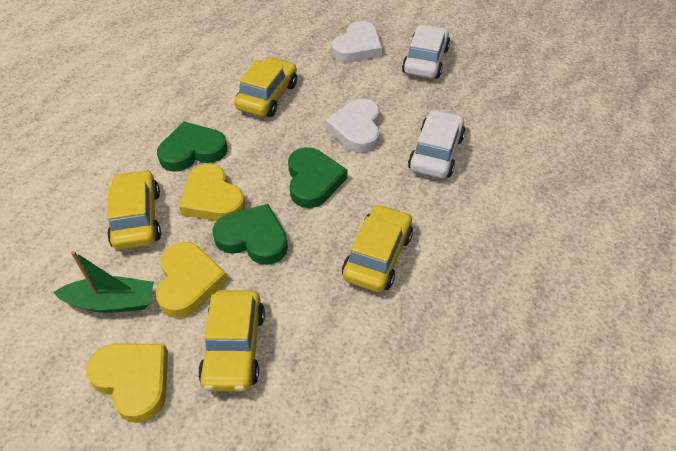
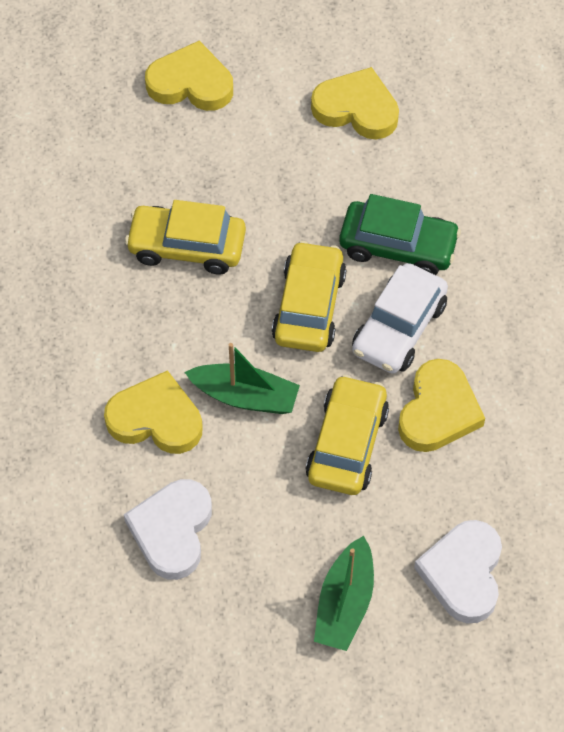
green boat: [53,251,154,313] = 1 -> [185,343,300,414] [314,536,374,651] = 2
green car: none = 0 -> [339,194,461,275] = 1
green heart: [157,121,228,172] [212,204,288,265] [288,147,347,208] = 3 -> none = 0
white car: [402,24,450,79] [408,109,466,178] = 2 -> [352,263,448,374] = 1
yellow car: [107,169,161,250] [198,290,265,391] [234,57,297,117] [342,204,413,292] = 4 -> [125,200,246,275] [272,241,346,352] [306,375,389,495] = 3
yellow heart: [86,343,168,423] [156,242,228,318] [179,164,245,221] = 3 -> [104,370,203,454] [145,41,233,111] [311,67,399,140] [398,359,485,452] = 4

